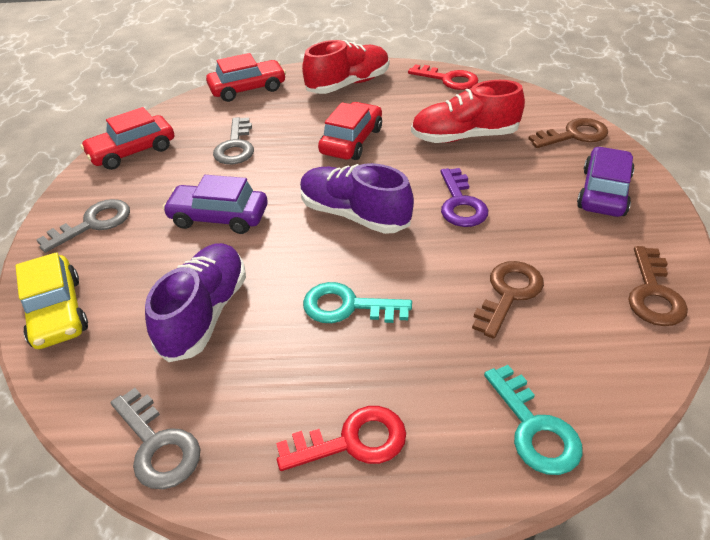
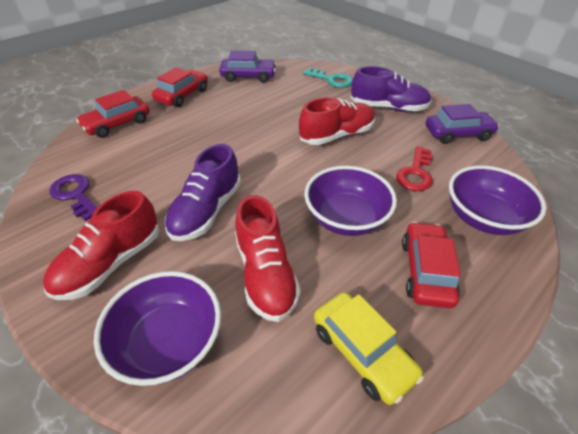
brown key: [472,261,544,339] [528,118,608,148] [628,246,688,326] = 3 -> none = 0
grey key: [36,199,130,253] [111,388,200,489] [213,117,254,164] = 3 -> none = 0
purple bowl: none = 0 -> [94,271,221,386] [304,166,397,236] [449,165,546,235] = 3
red key: [276,406,406,471] [408,64,478,90] = 2 -> [396,146,433,191] = 1
red shoe: [302,40,389,94] [411,80,525,143] = 2 -> [43,191,160,300] [235,195,301,322] [299,97,375,145] = 3
turquoise key: [303,282,412,323] [484,365,583,475] = 2 -> [303,68,353,88] = 1

